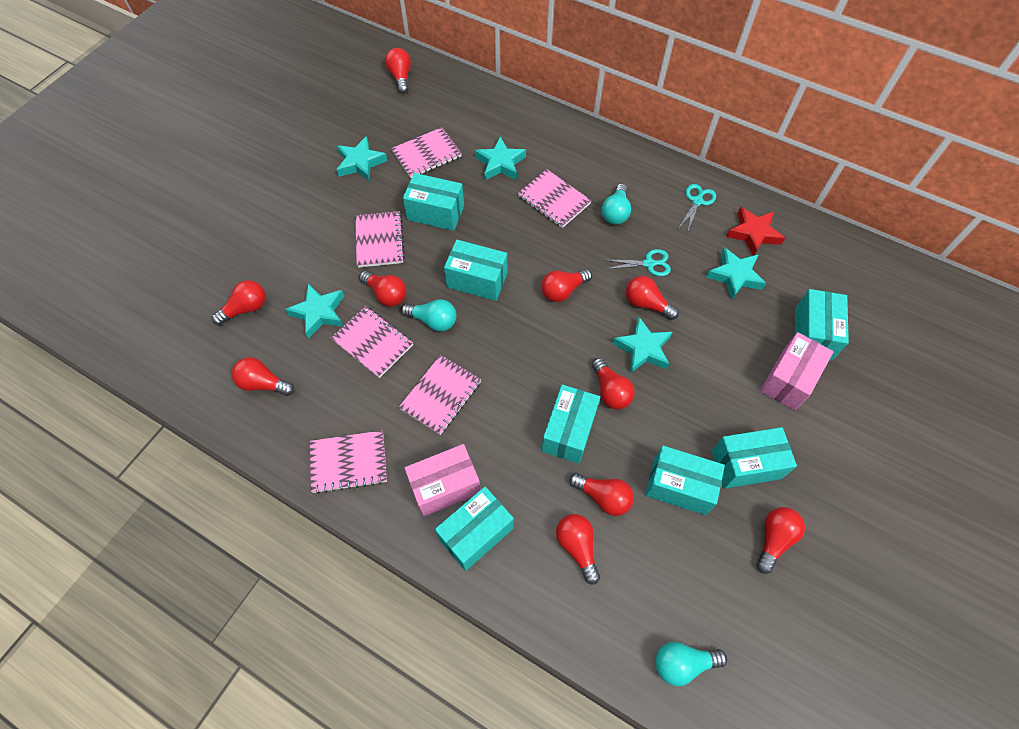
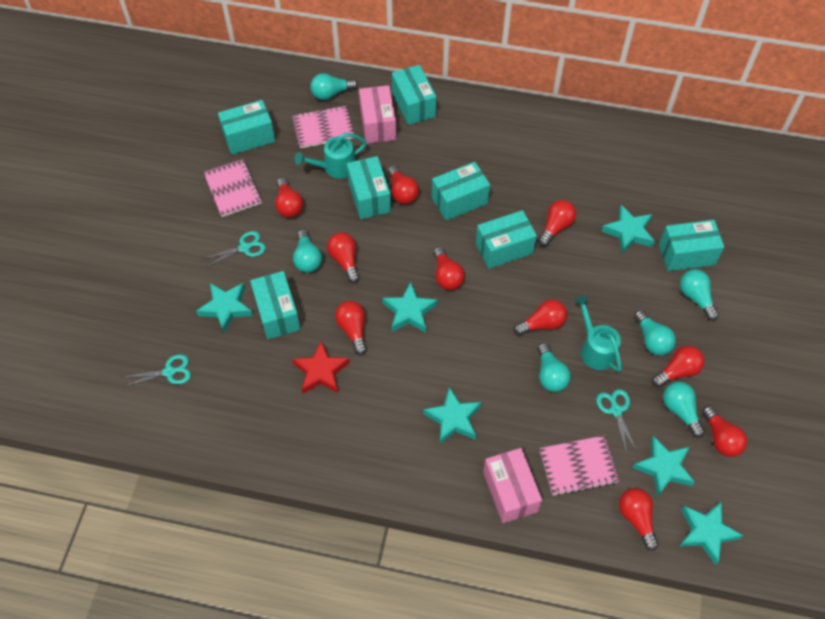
pink notebook: [310,430,387,494] [331,306,413,378] [355,211,405,268] [391,127,462,178] [399,355,481,435] [518,169,592,228] = 6 -> [204,159,262,217] [292,105,354,148] [540,435,619,496] = 3
turquoise light bulb: [401,299,456,332] [602,184,631,225] [655,642,727,686] = 3 -> [293,229,322,273] [310,73,358,100] [537,343,571,392] [634,310,676,356] [663,382,705,438] [680,269,719,321] = 6
turquoise scissors: [606,249,671,276] [678,184,716,233] = 2 -> [123,354,191,387] [203,231,266,267] [596,389,637,454] = 3
turquoise star: [285,284,344,339] [336,136,387,181] [475,136,526,180] [612,317,672,373] [706,247,766,300] = 5 -> [196,283,253,333] [382,282,438,333] [423,387,481,444] [602,205,655,254] [633,436,695,496] [679,502,743,565] = 6
turquoise watering can: none = 0 -> [295,133,367,178] [574,296,622,372] = 2

